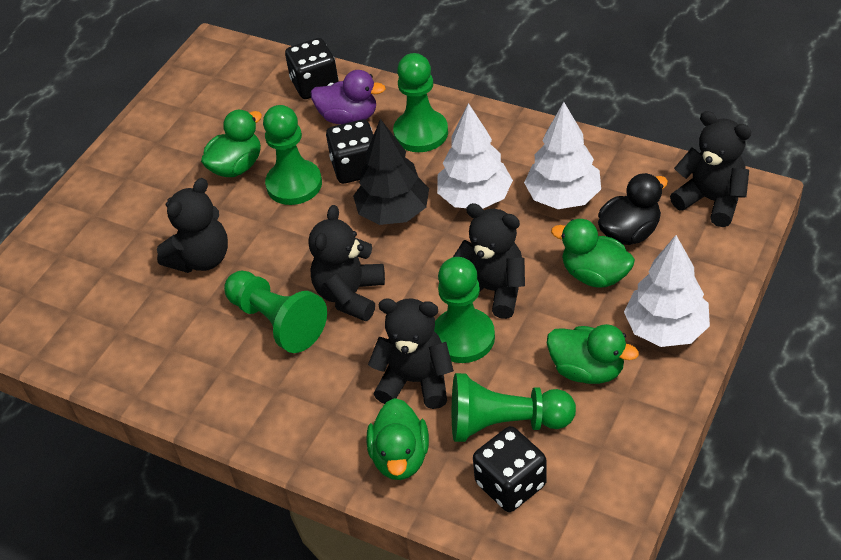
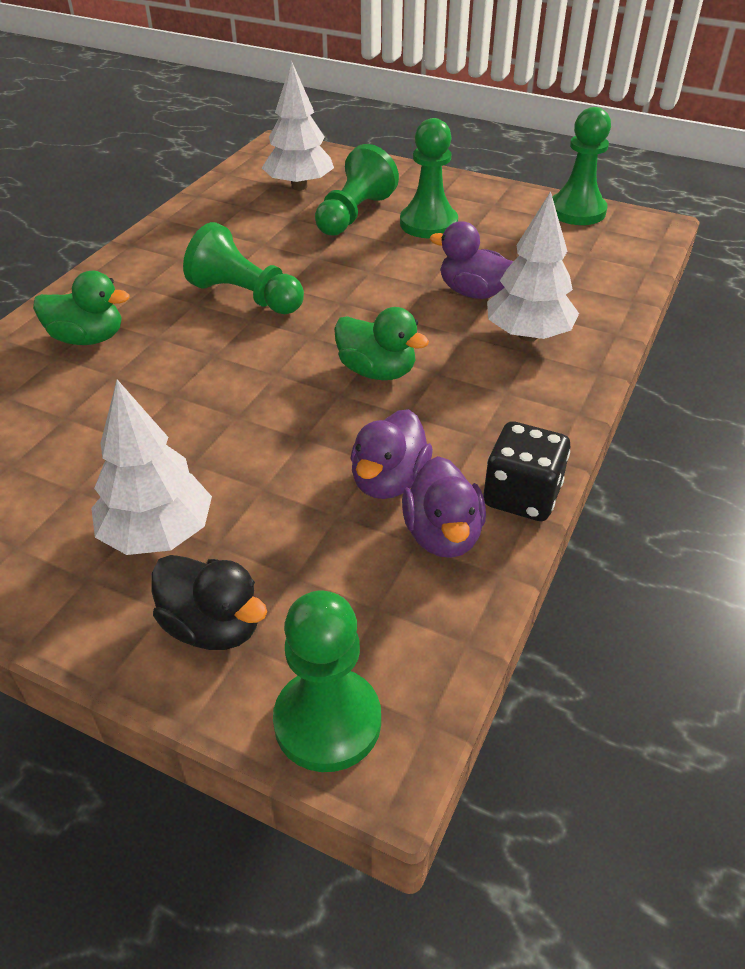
black dice: [285,38,339,99] [326,120,373,184] [473,426,547,512] = 3 -> [483,421,570,521] = 1
black teddy bear: [157,178,228,273] [309,205,385,321] [368,298,454,409] [453,203,525,319] [670,111,751,227] = 5 -> none = 0
black tree: [353,119,429,225] = 1 -> none = 0
green duck: [201,110,262,177] [366,398,429,480] [547,324,639,384] [551,219,635,287] = 4 -> [33,271,129,345] [334,307,429,380] = 2
purple duck: [311,70,386,125] = 1 -> [350,409,433,499] [402,456,486,558] [430,221,514,299] = 3

